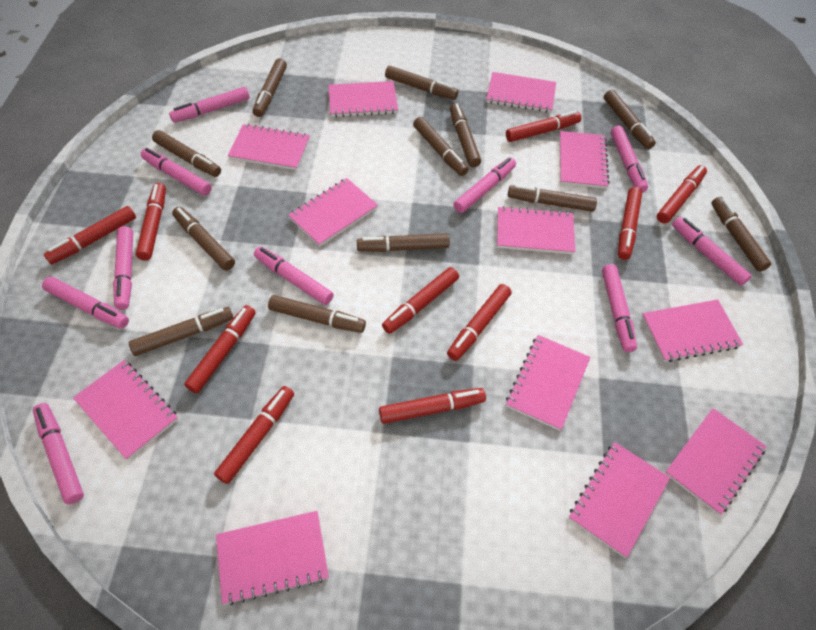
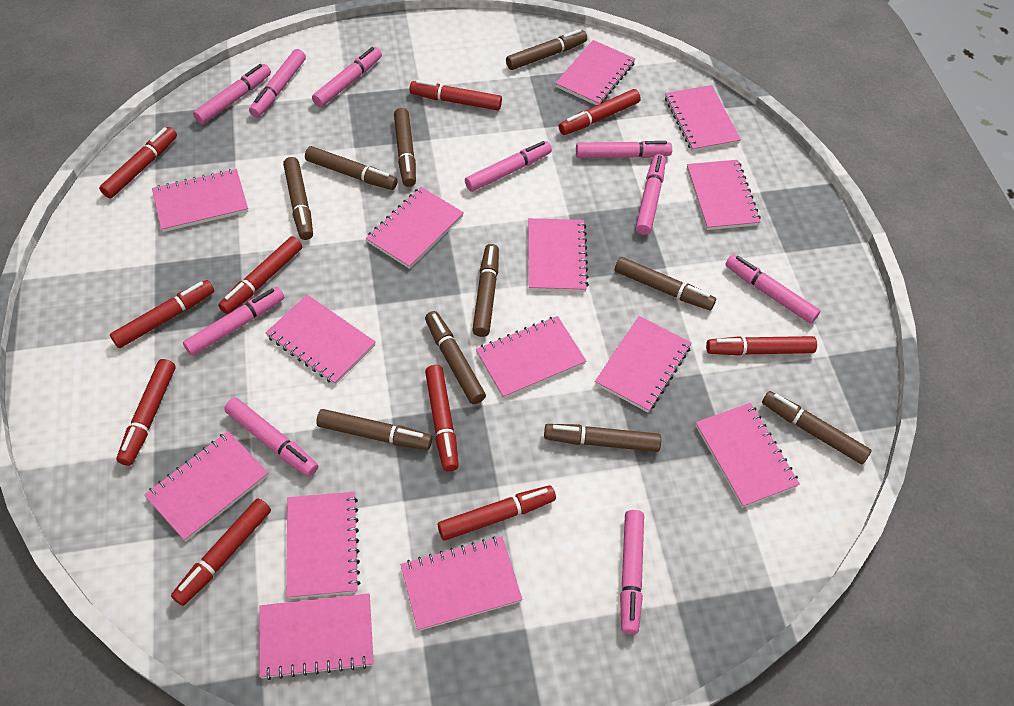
brown marker: [129,307,233,356] [152,130,221,177] [172,207,235,271] [253,58,287,117] [268,295,366,333] [357,233,450,252] [385,66,458,100] [413,117,468,176] [450,103,481,167] [508,185,597,212] [604,90,656,149] [712,197,771,272] = 12 -> [283,157,313,240] [305,146,398,190] [316,409,432,450] [394,108,416,187] [425,311,486,404] [472,244,499,337] [506,29,587,70] [544,424,661,452] [615,257,716,310] [762,391,872,464] = 10
pink notebook: [73,360,178,460] [216,511,329,605] [228,124,310,170] [288,178,378,247] [328,81,398,117] [486,72,556,113] [497,206,575,254] [506,335,590,431] [560,131,609,189] [568,442,670,558] [642,300,743,362] [665,408,767,515] = 12 -> [144,431,268,541] [152,169,248,232] [259,593,374,680] [265,295,376,385] [286,492,360,599] [366,187,464,269] [400,536,523,631] [476,316,586,399] [529,218,589,292] [555,40,635,105] [595,316,691,412] [665,85,741,152] [687,160,761,230] [696,403,800,508] = 14

